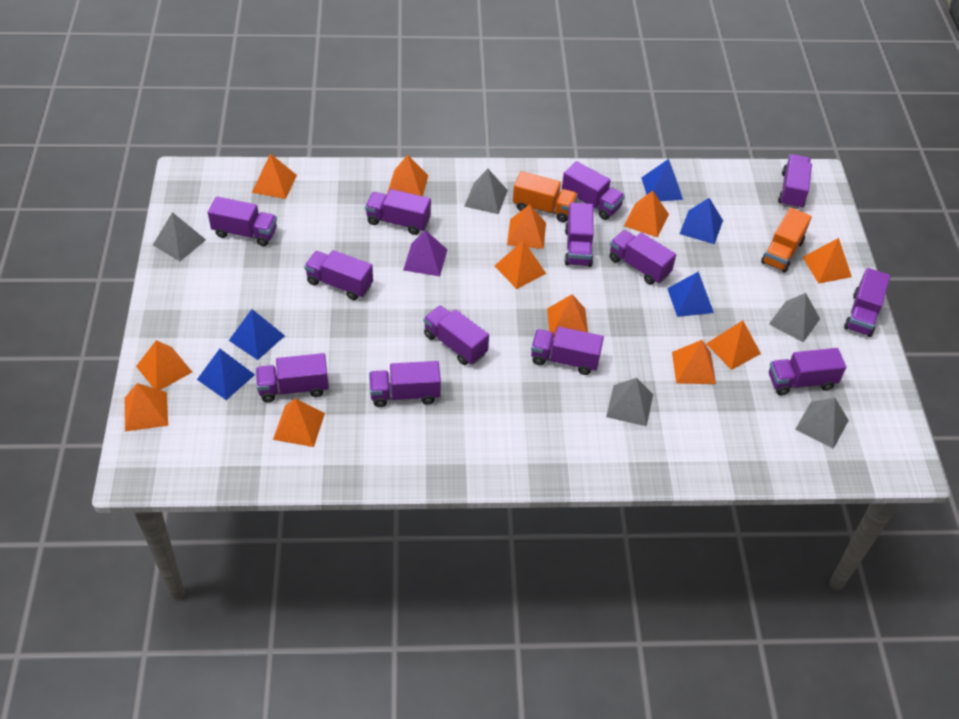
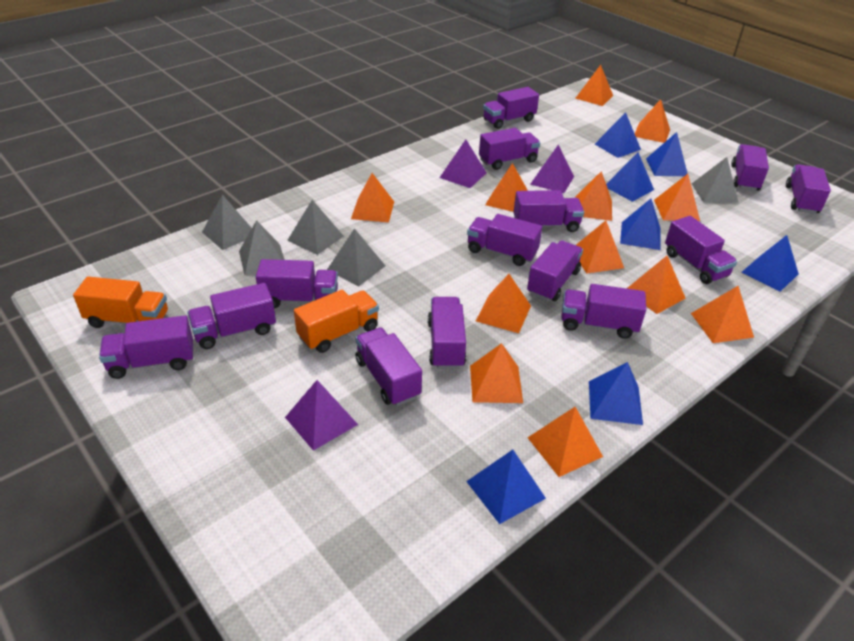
blue pyramid: [197,349,255,400] [229,309,285,360] [641,159,683,201] [667,272,714,317] [680,198,723,244] = 5 -> [466,450,546,524] [589,362,643,425] [595,112,641,158] [606,152,654,202] [620,199,661,250] [646,132,688,176] [741,235,799,292] = 7
purple pyramid: [403,230,447,276] = 1 -> [285,380,358,451] [439,139,487,188] [530,144,574,193] = 3
purple truck: [208,197,277,246] [256,353,329,402] [304,250,373,300] [365,189,431,235] [369,361,441,407] [424,305,489,365] [531,327,604,375] [562,161,625,220] [564,202,594,267] [609,230,676,285] [769,348,846,395] [778,154,812,209] [844,268,890,337] = 13 -> [99,315,193,379] [187,283,276,349] [256,259,338,308] [355,327,422,406] [428,297,466,369] [467,214,542,266] [479,128,540,170] [483,87,539,129] [513,190,584,232] [527,240,583,301] [561,284,646,339] [665,216,737,284] [731,144,769,191] [786,164,831,214] = 14

